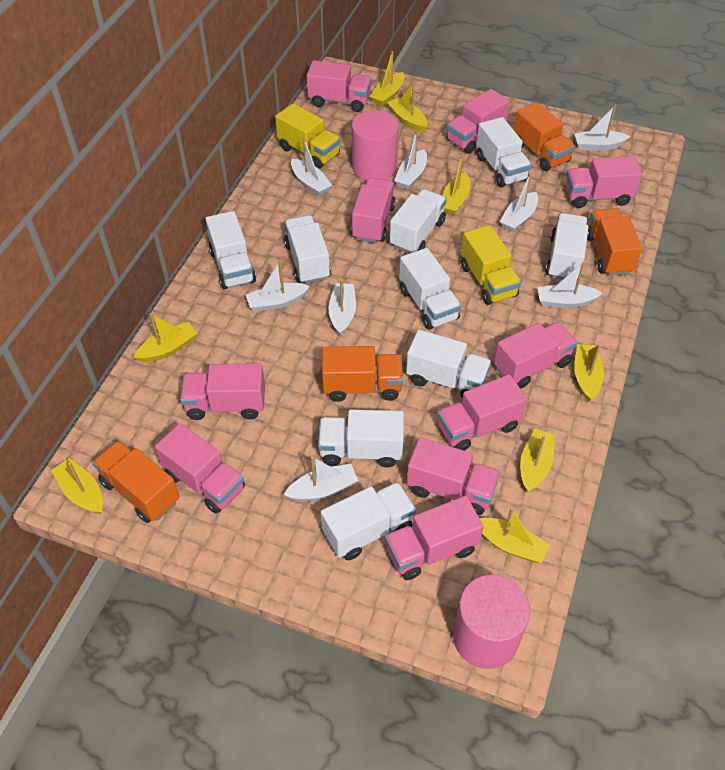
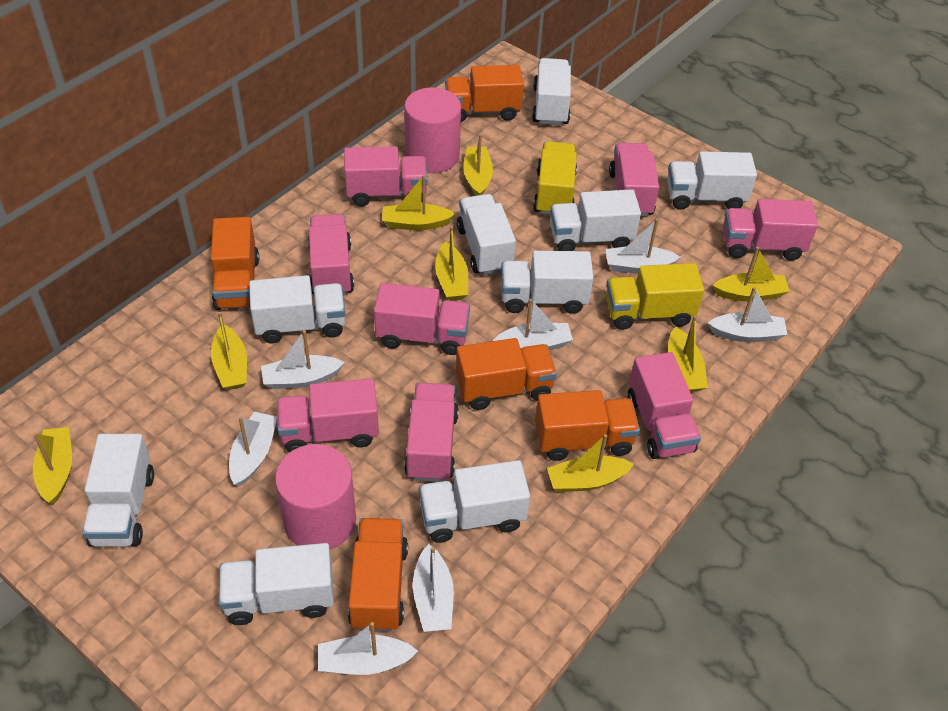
orange truck: [93,440,180,523] [322,346,403,402] [513,102,575,171] [587,208,642,276] = 4 -> [211,217,259,310] [348,518,408,632] [445,65,524,122] [456,338,557,410] [535,390,640,461] = 5
pink truck: [155,423,245,514] [180,364,265,420] [307,60,371,112] [351,178,396,243] [385,496,484,580] [407,437,500,515] [437,374,527,451] [446,89,510,154] [494,322,578,389] [565,156,642,208] = 10 -> [277,378,379,453] [308,214,354,295] [344,146,428,206] [374,283,470,355] [404,383,459,482] [609,143,660,217] [628,352,701,459] [723,199,818,261] = 8
white boat: [246,261,310,312] [284,456,358,501] [291,139,332,196] [328,279,356,336] [394,131,427,190] [499,173,538,232] [537,262,602,308] [574,104,630,151] = 8 -> [229,412,277,487] [261,330,345,389] [318,622,418,675] [413,544,454,632] [492,299,573,350] [606,219,680,273] [708,287,788,342] = 7

